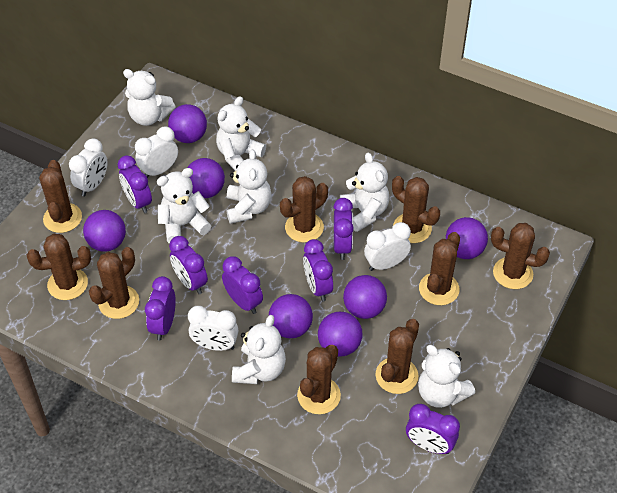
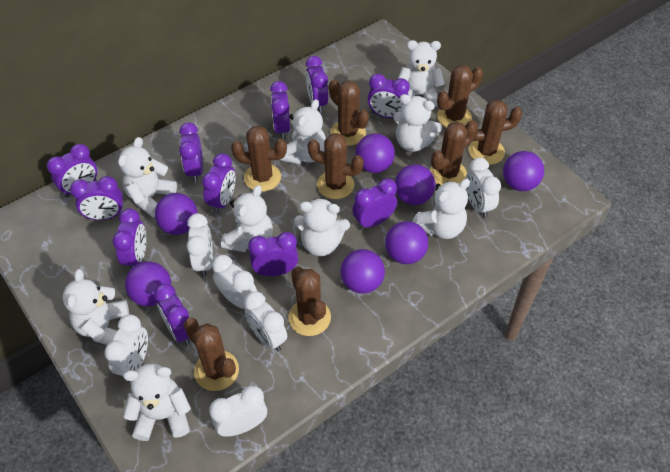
brown cactus: [27,234,91,300] [39,160,82,233] [89,247,139,319] [280,176,328,242] [297,345,341,414] [375,319,419,394] [392,176,440,243] [419,232,460,305] [491,223,550,289] = 9 -> [184,318,239,391] [231,125,287,192] [288,267,331,336] [307,133,364,199] [329,79,369,146] [430,121,477,185] [437,65,483,128] [468,99,522,165] = 8
purple clock: [117,155,152,213] [145,276,176,341] [169,236,208,294] [222,256,263,314] [303,239,333,301] [333,198,354,260] [406,404,460,454] = 7 -> [47,144,97,198] [70,176,123,220] [112,208,146,269] [154,284,190,346] [179,123,203,183] [202,153,236,214] [248,232,298,276] [270,81,290,139] [306,56,328,113] [352,178,397,229] [368,74,410,118] = 11
white clock: [69,138,108,197] [135,127,178,179] [188,306,238,351] [364,222,411,271] = 4 -> [105,314,148,381] [187,213,213,277] [209,386,267,437] [212,255,258,309] [244,291,287,351] [466,157,501,218] = 6
white teddy bear: [123,69,176,126] [157,168,211,244] [216,96,266,171] [226,149,272,224] [232,315,286,384] [340,153,389,232] [418,345,475,408] = 7 -> [63,269,129,345] [118,137,177,217] [123,364,191,441] [221,185,273,252] [279,99,326,165] [294,198,350,256] [393,94,442,152] [398,40,445,108] [412,179,470,239] = 9

